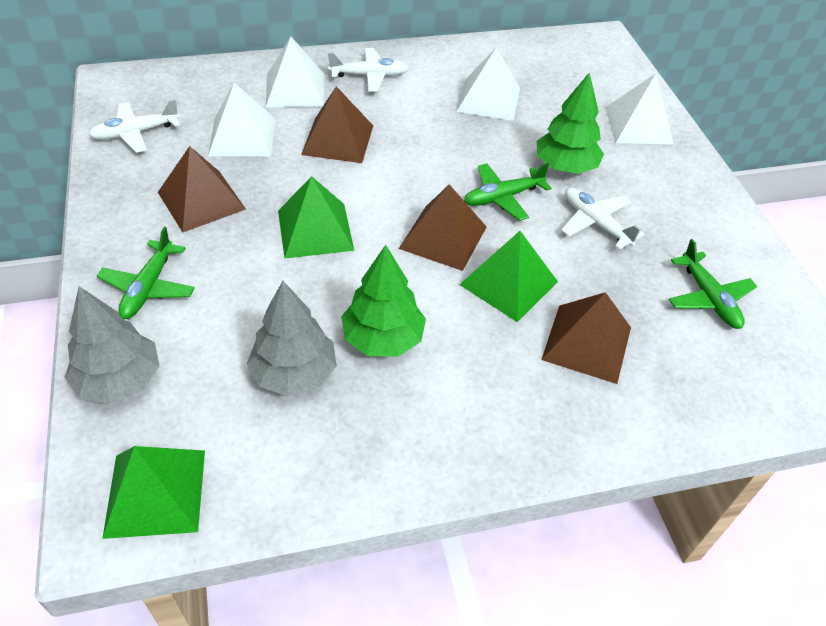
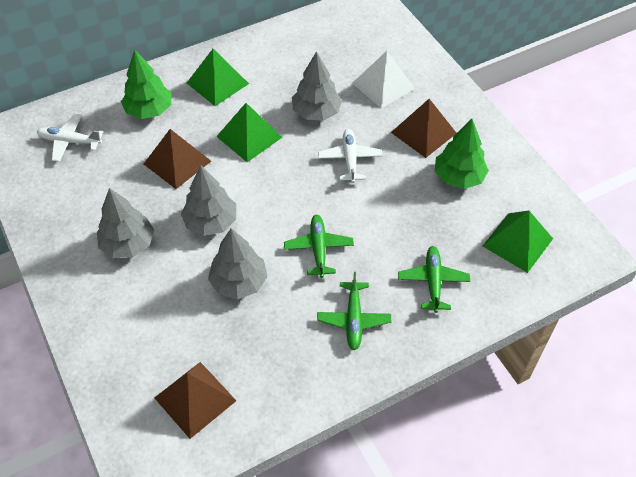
brown pyramid: [158,146,246,232] [301,86,373,163] [399,184,487,271] [541,292,631,384] = 4 -> [144,129,211,189] [155,362,236,439] [391,99,456,158] = 3
grey tree: [64,286,160,404] [247,281,337,396] = 2 -> [97,188,154,258] [181,165,236,236] [208,228,268,299] [292,51,342,121] = 4
white plane: [89,99,180,153] [328,48,409,92] [561,188,644,250] = 3 -> [37,114,103,162] [318,129,383,183] = 2
white pyramid: [208,83,275,156] [266,37,324,107] [456,47,520,121] [605,74,674,145] = 4 -> [353,51,415,108] = 1

